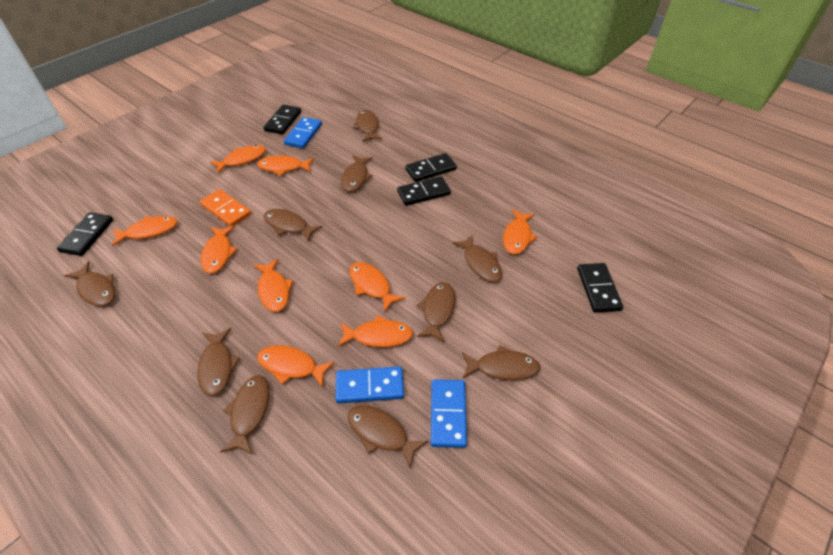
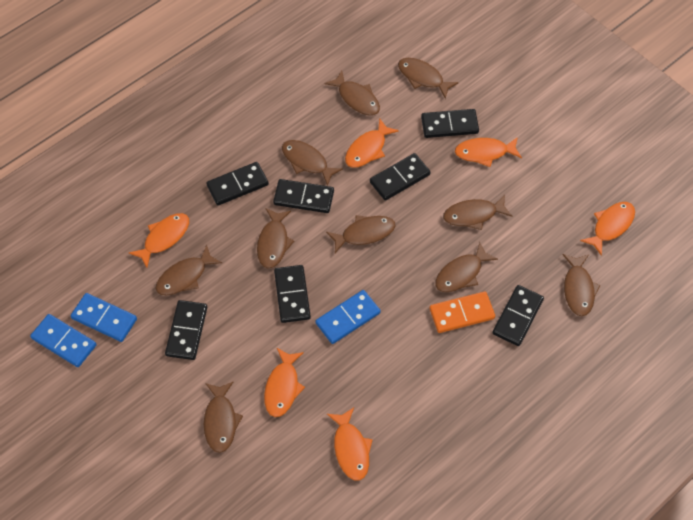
black domino: [57,212,113,256] [264,105,301,135] [397,176,451,206] [405,153,457,182] [577,263,623,313] = 5 -> [165,300,207,360] [206,162,269,205] [273,179,334,213] [274,265,311,323] [370,153,430,201] [421,109,479,138] [492,285,544,346] = 7
orange fish: [112,216,178,246] [201,226,237,274] [210,145,266,173] [253,259,293,312] [257,156,314,176] [257,345,335,388] [338,315,413,347] [349,262,405,313] [503,209,538,254] = 9 -> [129,213,189,268] [264,348,305,417] [327,407,373,481] [345,118,399,168] [455,137,522,167] [580,202,635,256] = 6

